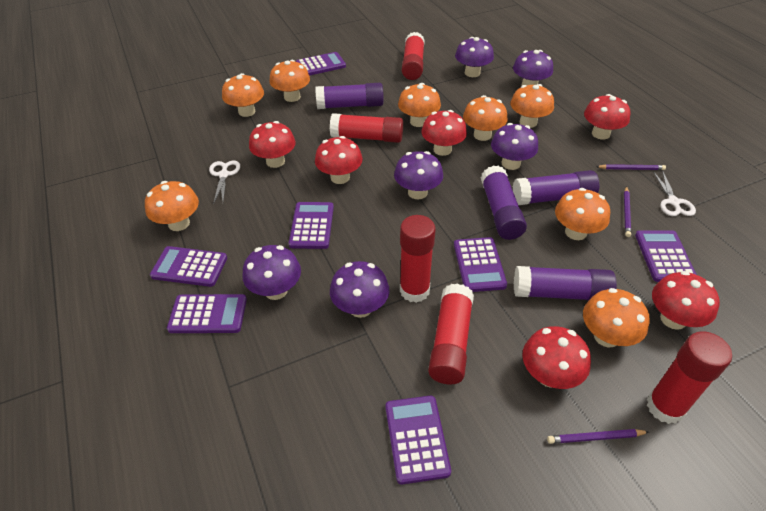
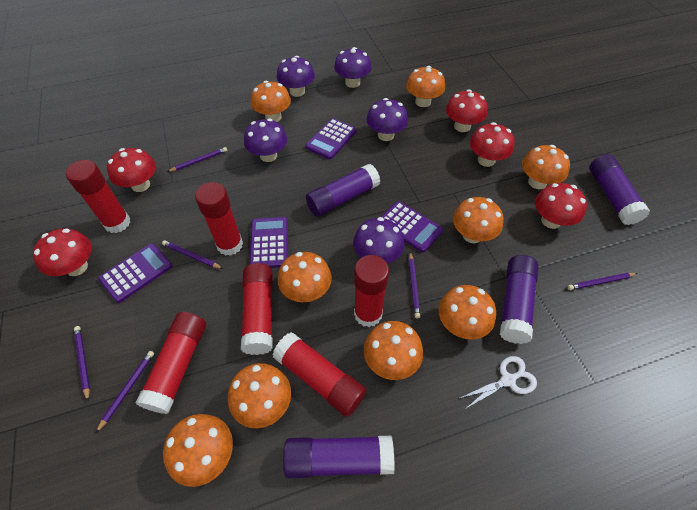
orange mushroom: [145,181,199,231] [222,73,264,117] [270,60,310,102] [398,83,441,127] [463,95,507,141] [510,84,554,128] [555,188,610,240] [583,288,650,347] = 8 -> [163,414,233,487] [228,363,291,428] [251,81,291,122] [278,252,332,302] [364,321,423,380] [406,66,445,107] [439,285,496,340] [453,197,504,243] [522,145,570,189] = 9
purple calculator: [150,246,227,287] [167,294,247,333] [289,202,334,249] [296,52,346,76] [385,396,451,484] [454,237,507,292] [635,230,697,282] = 7 -> [99,243,172,303] [250,217,288,268] [305,118,357,159] [381,201,443,252] = 4
purple mushroom: [242,245,301,300] [330,261,390,318] [394,151,443,199] [455,37,494,77] [491,123,538,170] [513,50,553,86] = 6 -> [244,119,287,162] [277,56,315,97] [334,47,372,88] [353,217,404,264] [367,98,408,141] = 5
purple pencil: [547,429,649,444] [596,164,666,170] [624,186,631,237] = 3 -> [74,326,90,401] [96,351,154,433] [162,240,223,269] [167,147,227,172] [409,252,420,318] [567,273,638,290] = 6
red glue stick: [330,113,403,143] [400,215,436,303] [402,32,425,80] [428,283,474,384] [647,331,732,424] = 5 -> [66,160,130,233] [136,312,206,414] [195,182,243,256] [241,263,273,355] [272,332,366,417] [354,255,389,327] = 6
red mushroom: [249,121,295,168] [315,136,363,184] [421,110,467,156] [522,326,591,389] [584,94,631,140] [652,271,720,330] = 6 -> [33,228,92,276] [107,148,156,192] [446,89,487,132] [470,122,515,167] [535,183,587,229] = 5
white scissors: [209,160,240,204] [653,170,696,216] = 2 -> [458,356,537,409] = 1

